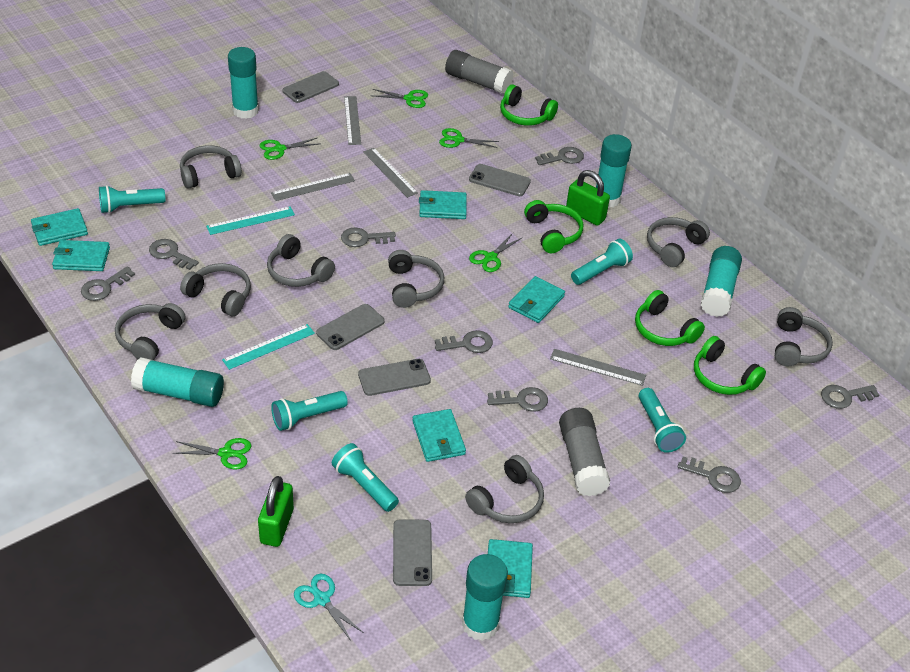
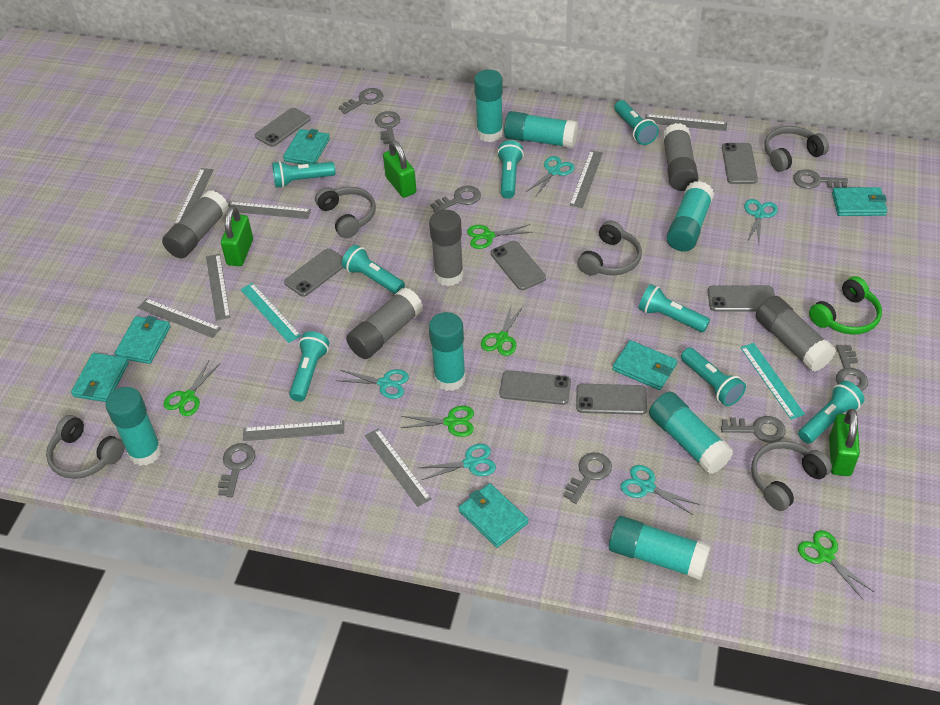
green headphones: [500,84,558,126] [524,200,583,253] [635,290,705,346] [694,336,766,395] = 4 -> [809,276,882,335] = 1
green padlock: [258,476,294,547] [566,170,610,226] = 2 -> [221,206,253,266] [383,140,416,198] [829,409,860,476] = 3
grey glue stick: [445,50,513,94] [559,408,610,496] = 2 -> [162,190,229,259] [346,287,423,359] [429,210,464,286] [662,123,698,191] [756,296,836,372] = 5
grey headphones: [115,303,186,360] [180,145,242,189] [180,263,251,316] [267,234,335,287] [388,250,444,308] [465,455,544,523] [647,217,710,267] [775,307,833,366] = 8 -> [46,415,125,479] [315,187,376,238] [577,220,642,276] [751,441,832,511] [764,126,829,172] = 5
grey phone: [282,71,339,103] [316,304,385,350] [358,359,431,396] [393,519,432,586] [469,164,531,196] = 5 -> [255,108,311,147] [284,248,343,297] [491,241,546,290] [499,370,571,405] [576,384,647,415] [708,285,775,312] [722,143,758,184] = 7
grey ruler: [271,173,355,201] [344,96,361,145] [363,148,418,198] [550,349,646,386] = 4 -> [138,298,221,338] [174,168,214,225] [206,254,230,321] [228,202,311,219] [243,420,344,441] [365,428,432,507] [570,150,603,208] [645,114,727,131] = 8
turquoise flashlight: [99,185,166,213] [271,391,348,431] [332,443,399,512] [571,239,633,285] [639,388,686,453] = 5 -> [272,161,335,188] [289,331,329,402] [342,245,405,294] [497,140,524,199] [614,100,659,145] [638,284,710,332] [681,348,746,406] [798,381,865,444] = 8
turquoise glue stick: [131,357,224,407] [228,47,259,119] [462,554,508,641] [596,134,632,208] [701,246,742,317] = 5 -> [105,387,162,466] [429,312,466,391] [474,69,503,142] [504,111,578,148] [609,516,711,580] [649,392,734,474] [667,181,714,252] = 7
turquoise scissors: [294,574,364,641] = 1 -> [336,369,409,399] [419,444,496,480] [526,156,575,196] [621,465,699,515] [744,199,778,242] = 5

